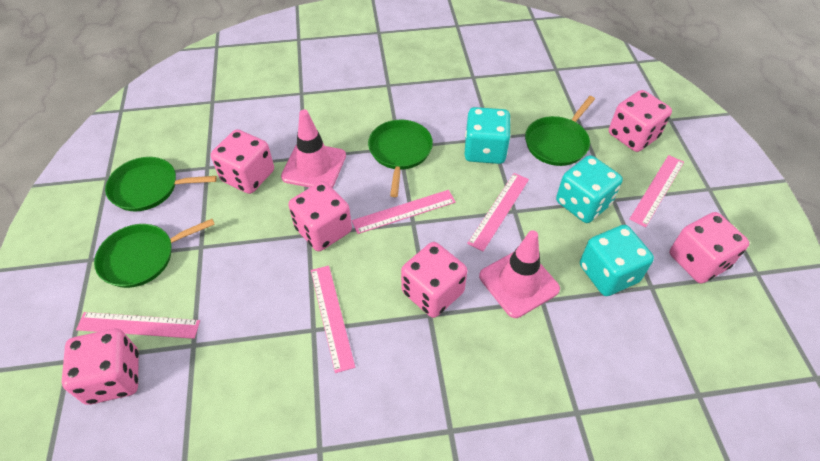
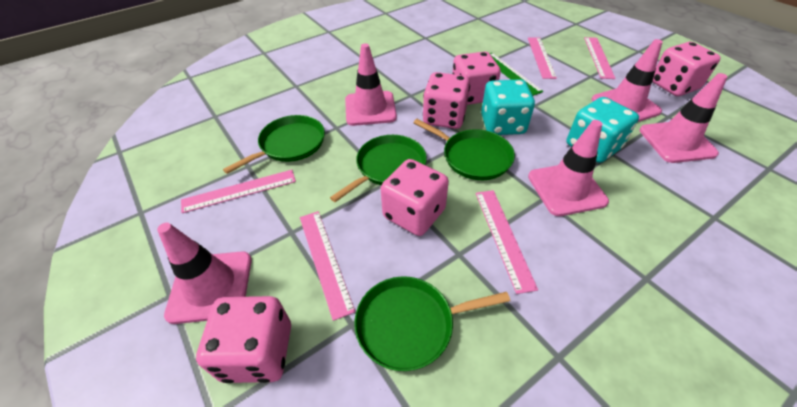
green ruler: none = 0 -> [490,53,543,96] = 1
pink dice: [62,329,139,405] [211,129,274,194] [288,181,352,251] [401,242,467,318] [609,90,672,152] [670,212,749,284] = 6 -> [196,296,291,383] [381,159,449,236] [423,72,470,129] [452,52,501,105] [653,42,721,96] = 5
pink traffic cone: [281,110,346,188] [479,230,560,318] = 2 -> [157,223,252,324] [345,43,397,126] [528,120,609,216] [592,39,663,122] [639,73,728,163] = 5
turquoise dice: [464,107,511,164] [556,155,623,223] [580,225,654,296] = 3 -> [481,79,535,135] [566,97,639,163] = 2

